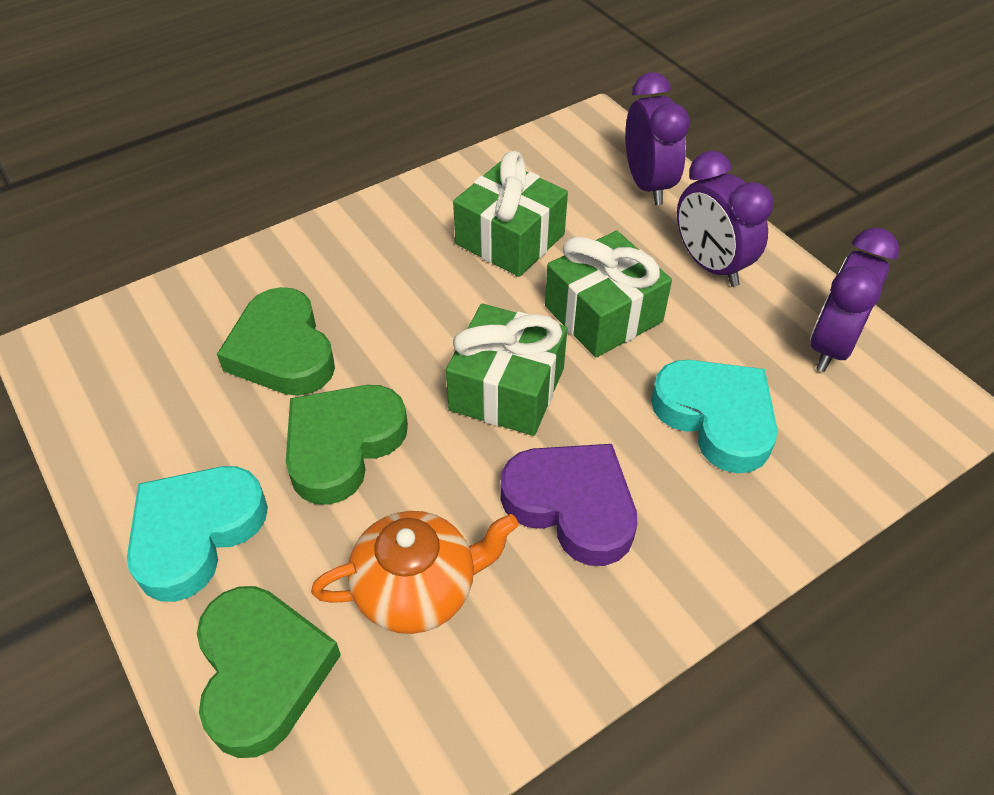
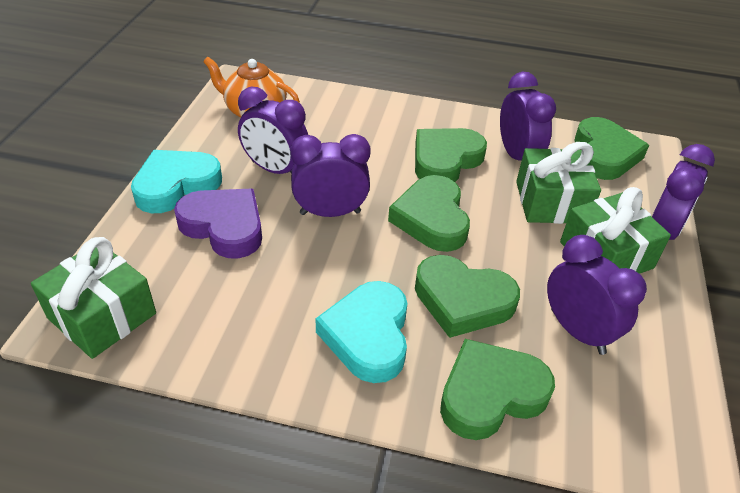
green heart: [197,586,341,758] [217,287,335,396] [286,385,408,505] = 3 -> [388,175,470,252] [415,128,487,182] [415,255,520,338] [440,339,555,440] [574,117,649,180] = 5
purple clock: [625,72,690,205] [677,151,773,287] [810,227,899,372] = 3 -> [238,87,308,174] [290,134,371,217] [500,72,556,161] [547,235,647,355] [652,144,715,240] = 5

